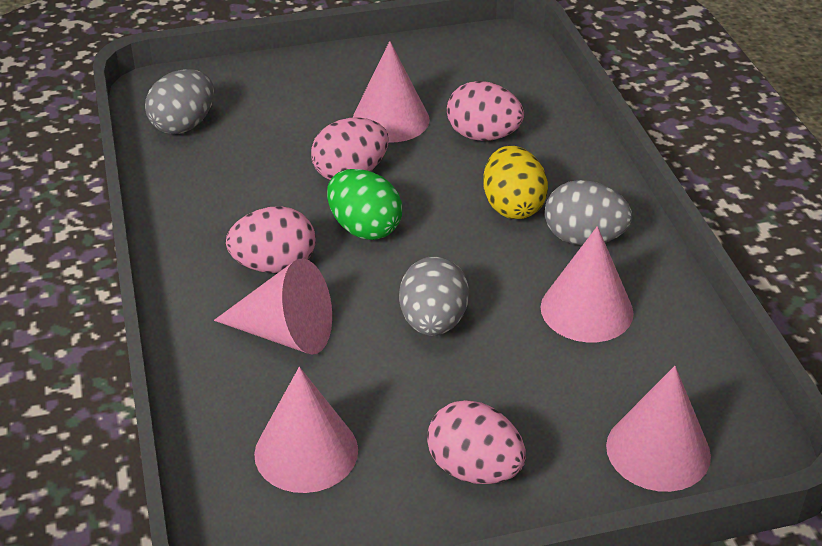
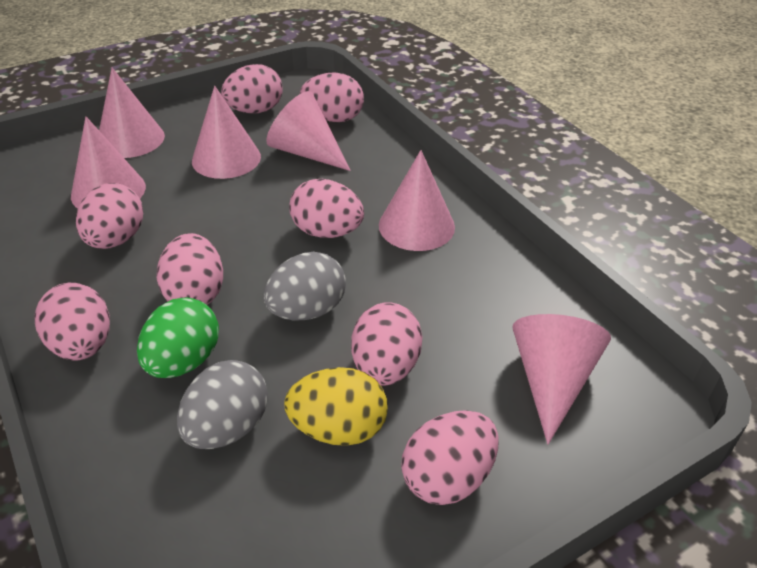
grey egg: [145,69,214,134] [399,256,469,336] [545,180,632,245] = 3 -> [177,360,268,449] [264,252,346,321] = 2
pink cone: [214,259,332,355] [254,367,358,493] [353,41,430,143] [541,226,634,342] [606,366,711,492] = 5 -> [71,116,146,208] [99,68,165,158] [192,86,261,179] [266,91,351,171] [379,150,455,251] [512,314,611,444] = 6
pink egg: [226,206,315,273] [311,117,388,180] [427,400,526,484] [447,81,524,141] = 4 -> [35,283,110,360] [76,183,143,249] [157,233,223,305] [221,64,283,113] [289,179,364,238] [300,72,364,122] [351,303,422,386] [401,410,499,505] = 8

